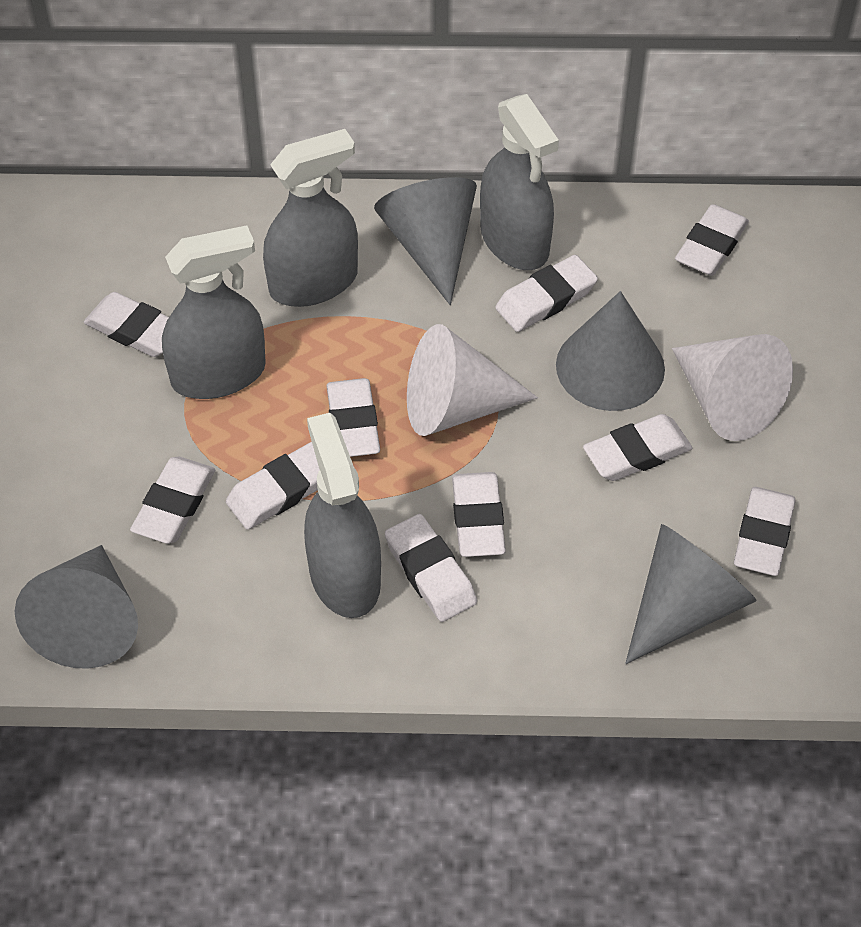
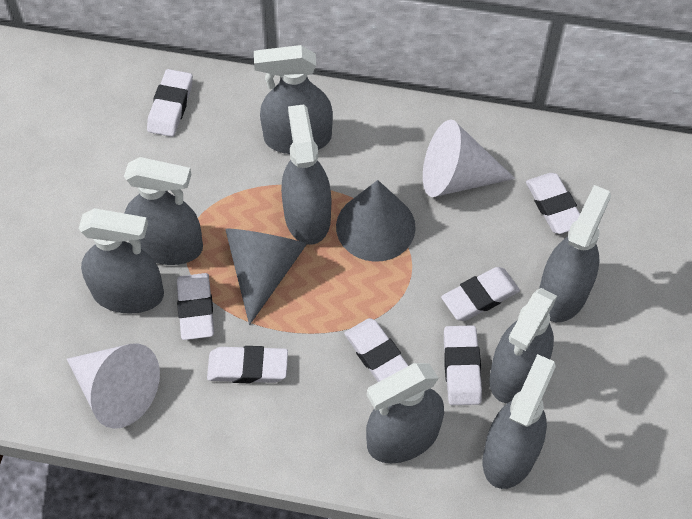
grey cone: [14,545,138,669] [374,177,477,305] [556,291,665,411] [625,524,757,664] = 4 -> [225,229,307,325] [336,180,416,262] = 2
grey spray bottle: [162,225,266,399] [263,129,358,307] [304,413,381,618] [480,94,559,270] = 4 -> [79,208,164,314] [124,157,203,265] [254,45,333,154] [281,104,331,245] [366,363,444,463] [483,354,556,489] [489,288,557,403] [539,185,611,322] = 8
white eraser: [84,292,169,357] [130,457,215,544] [226,442,320,530] [326,378,380,457] [385,514,477,622] [452,472,506,557] [495,255,598,332] [583,414,692,481] [675,204,749,276] [734,487,796,576] = 10 -> [147,69,193,137] [177,273,214,340] [207,346,288,383] [344,318,408,382] [441,267,520,321] [444,325,482,405] [526,173,580,234] = 7

